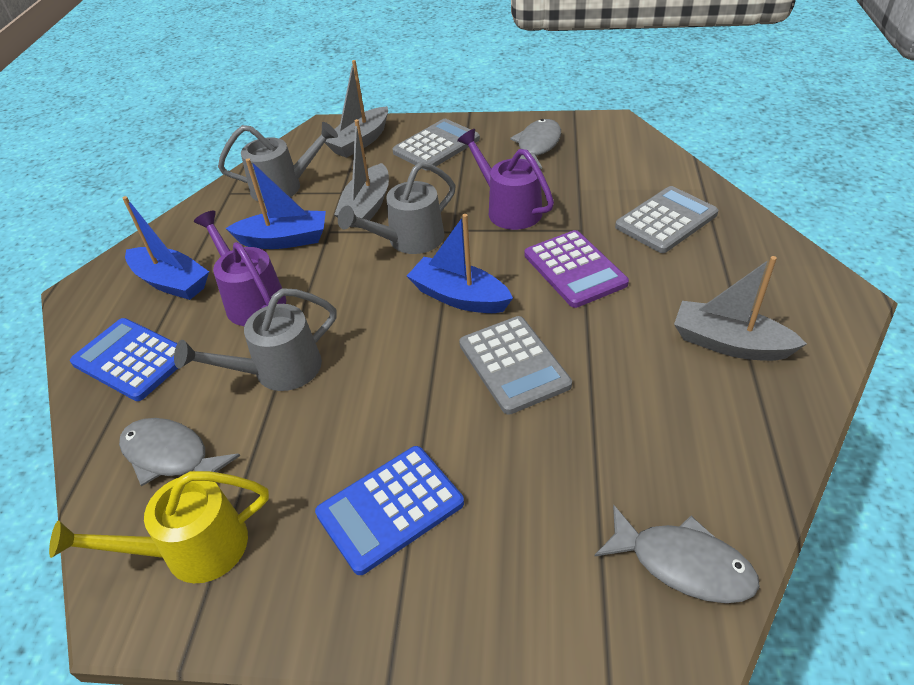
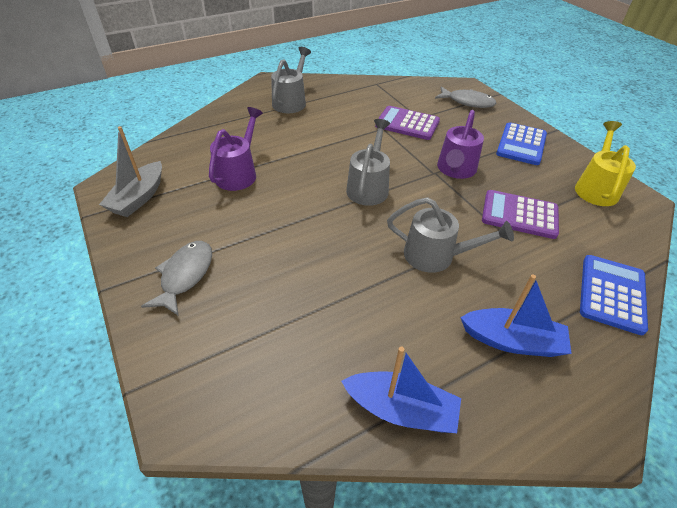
blue boat: [123,196,209,300] [225,158,326,249] [407,214,513,313] = 3 -> [341,346,461,433] [460,274,572,357] = 2
grey boat: [325,60,388,158] [334,119,389,228] [674,256,807,361] = 3 -> [99,126,162,217] = 1
grey calculator: [392,119,480,171] [459,316,572,415] [615,186,718,253] = 3 -> none = 0
grey fish: [119,418,240,486] [510,119,561,169] [594,505,760,603] = 3 -> [141,241,212,316] [435,87,497,108] = 2
purple calculator: [525,230,629,308] = 1 -> [375,106,440,140] [482,190,559,239] = 2

